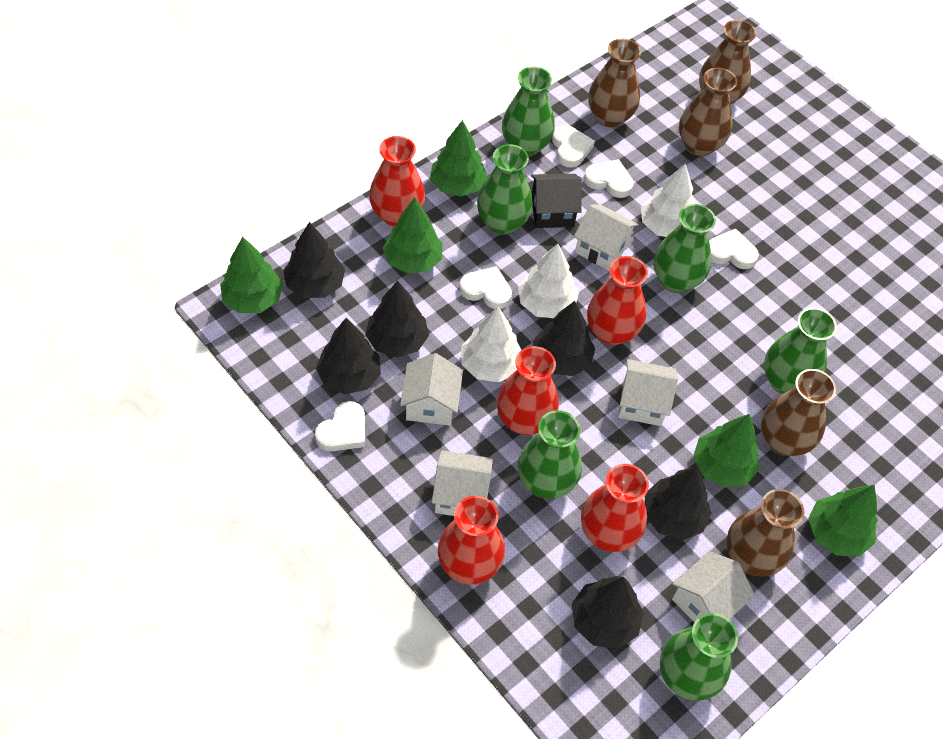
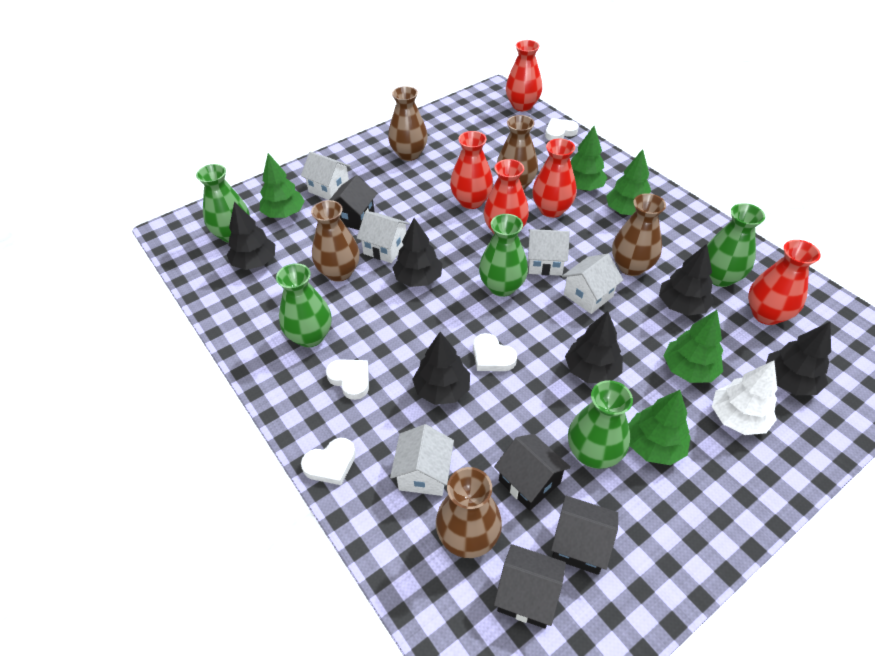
black house: [531,174,582,228] = 1 -> [330,175,377,230] [494,434,571,511] [494,544,566,629] [551,496,618,575] = 4
green vase: [477,144,533,235] [502,67,555,156] [518,410,582,499] [654,204,716,293] [660,613,738,701] [764,308,837,394] = 6 -> [196,164,250,243] [276,263,332,347] [479,214,528,297] [568,380,633,469] [707,203,765,287] = 5
white heart: [315,401,365,451] [459,266,512,309] [552,125,595,168] [584,159,634,198] [709,229,759,269] = 5 -> [301,438,356,485] [326,359,369,400] [473,333,517,371] [545,118,579,141] = 4
white tree: [461,307,521,382] [518,243,579,318] [641,163,695,237] = 3 -> [712,360,778,435] = 1

